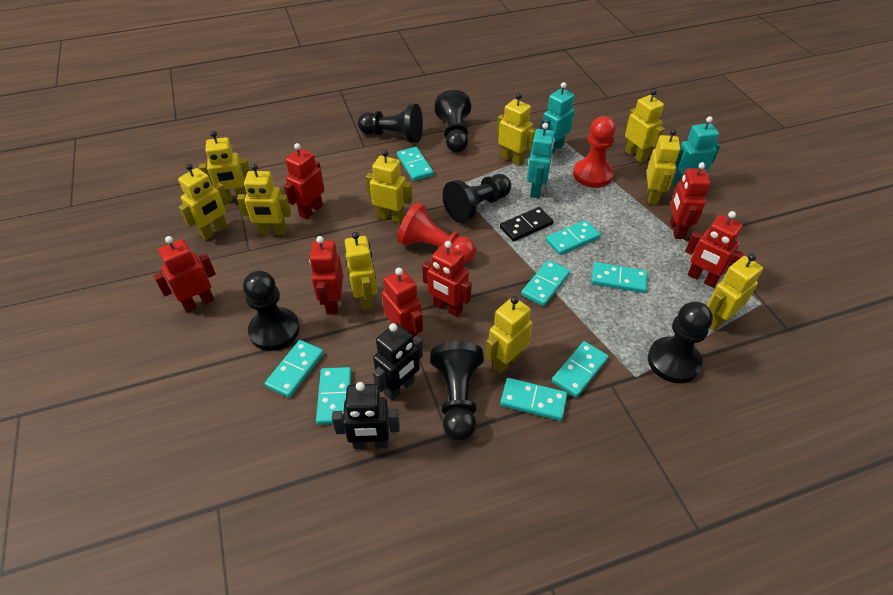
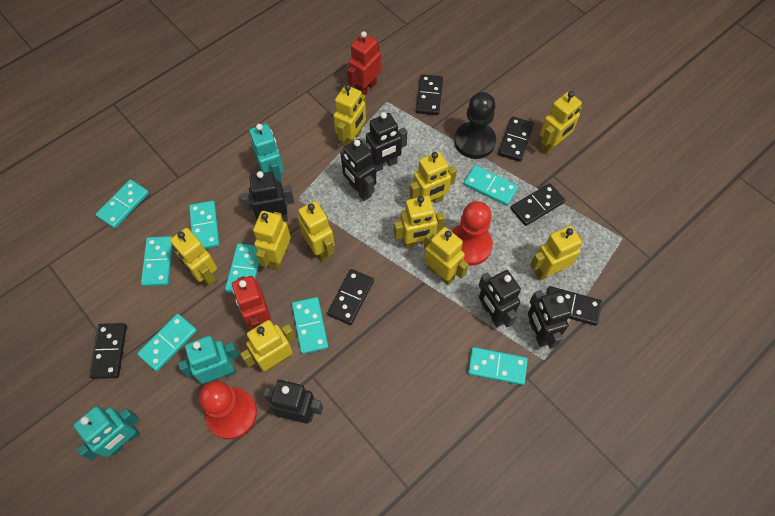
black domino: [500,207,553,242] = 1 -> [89,323,127,379] [327,269,374,325] [416,74,443,115] [498,116,534,162] [511,183,565,226] [546,286,602,326] = 6
black pawn: [243,270,300,351] [358,104,423,143] [430,341,484,441] [434,90,471,153] [443,174,511,223] [648,302,713,383] = 6 -> [454,92,496,159] = 1
black robot: [332,382,400,449] [373,323,423,401] = 2 -> [241,171,294,222] [263,380,323,424] [340,139,376,201] [365,112,407,172] [478,270,521,327] [528,290,571,349] = 6
red robot: [154,236,216,312] [284,143,325,219] [309,236,344,314] [382,268,423,338] [422,241,472,317] [670,162,710,239] [685,211,745,288] = 7 -> [232,276,271,329] [347,31,381,95] = 2

